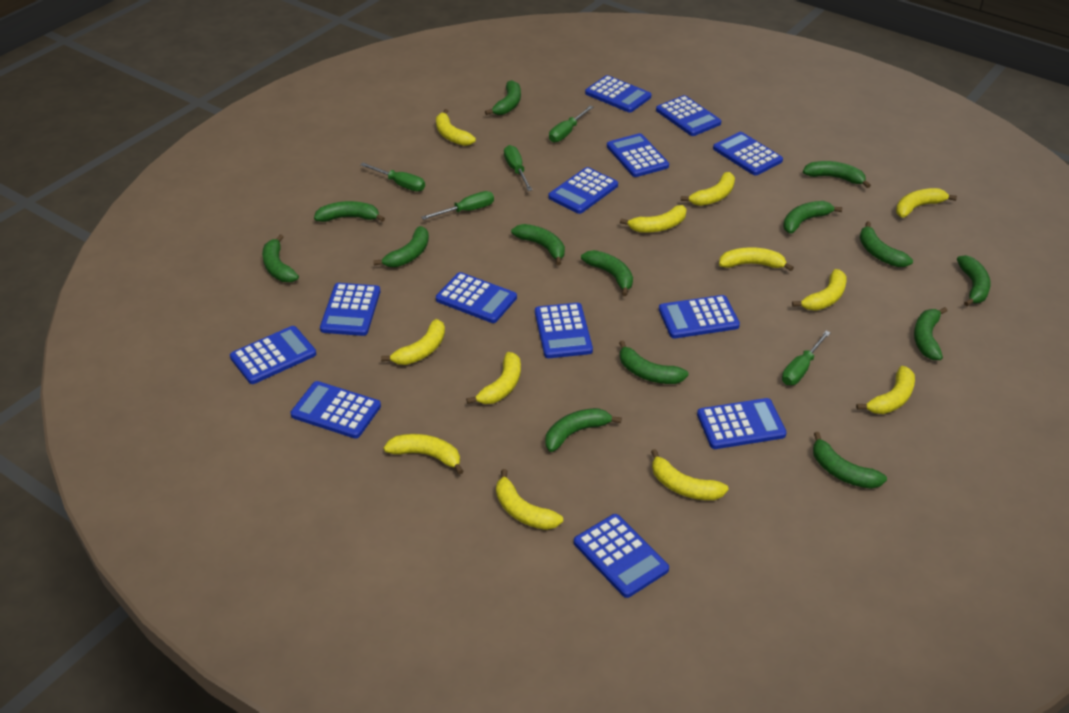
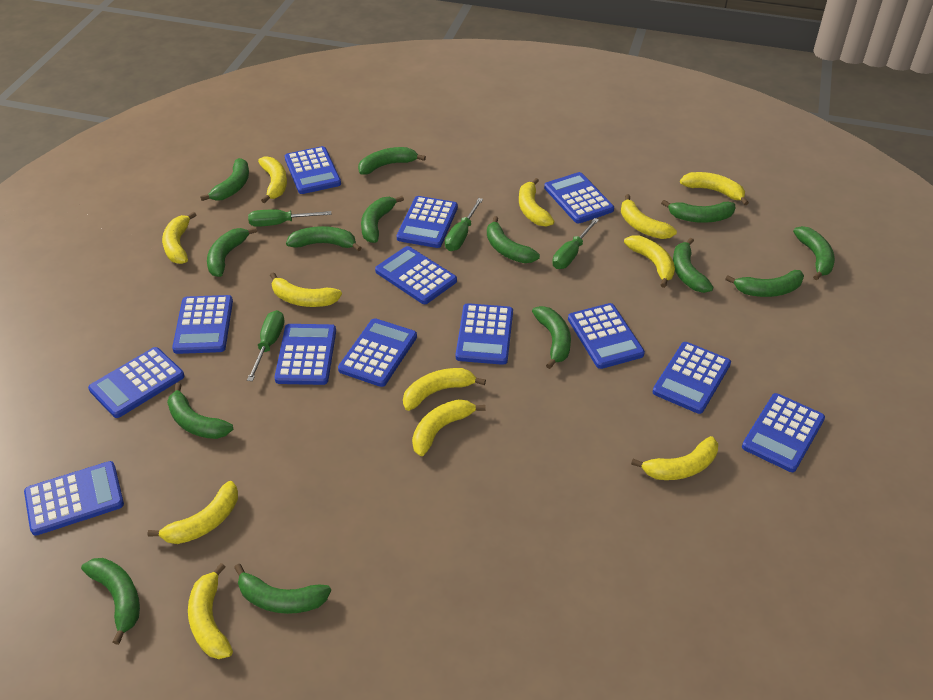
green screwdriver: [360,163,425,191] [421,191,494,220] [504,145,532,191] [549,106,593,142] [782,331,831,385] = 5 -> [247,310,284,381] [248,209,331,227] [445,198,483,251] [552,218,599,269] = 4

